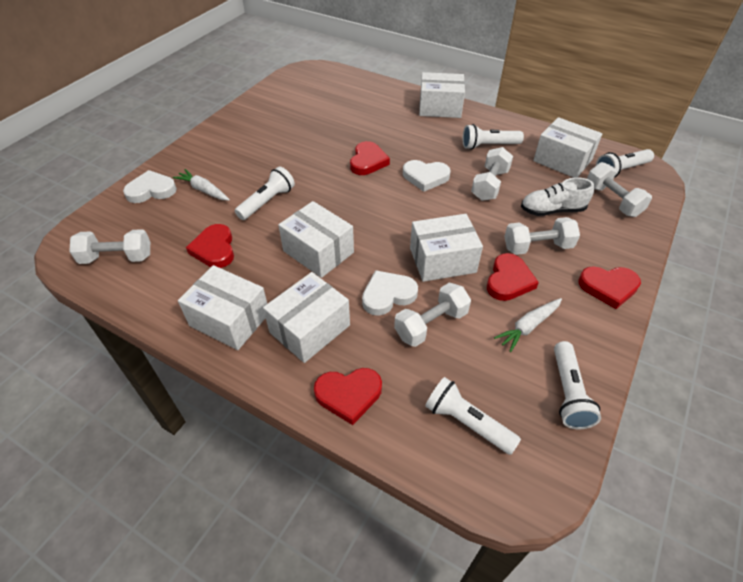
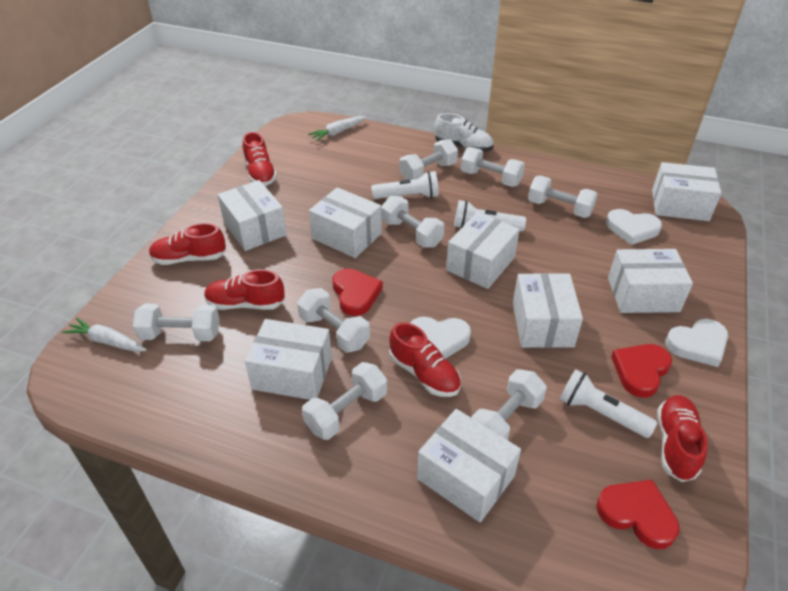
red heart: [186,224,234,268] [314,368,382,425] [350,141,390,175] [487,253,539,301] [578,266,641,309] = 5 -> [333,268,383,316] [596,480,680,549] [611,344,672,398] = 3
red shoe: none = 0 -> [149,223,226,265] [204,269,285,310] [243,132,277,186] [389,322,461,397] [657,395,708,482] = 5
white box: [178,265,267,350] [263,272,350,363] [278,201,354,278] [410,214,483,282] [419,72,465,118] [533,117,602,178] = 6 -> [218,180,287,251] [245,319,332,400] [309,187,382,258] [417,409,521,522] [446,212,520,289] [513,273,583,348] [608,249,693,313] [652,162,721,221] = 8
white dumbbell: [69,229,150,264] [394,283,471,347] [471,147,513,201] [504,217,580,255] [587,162,652,217] = 5 -> [133,304,220,341] [297,288,370,353] [302,362,387,440] [381,196,444,248] [399,139,458,180] [461,147,525,187] [471,369,547,440] [528,176,598,218] = 8
white flashlight: [235,166,295,220] [425,377,521,455] [463,124,524,150] [554,341,601,429] [596,149,654,178] = 5 -> [371,171,439,199] [454,200,526,232] [560,369,657,438] = 3

